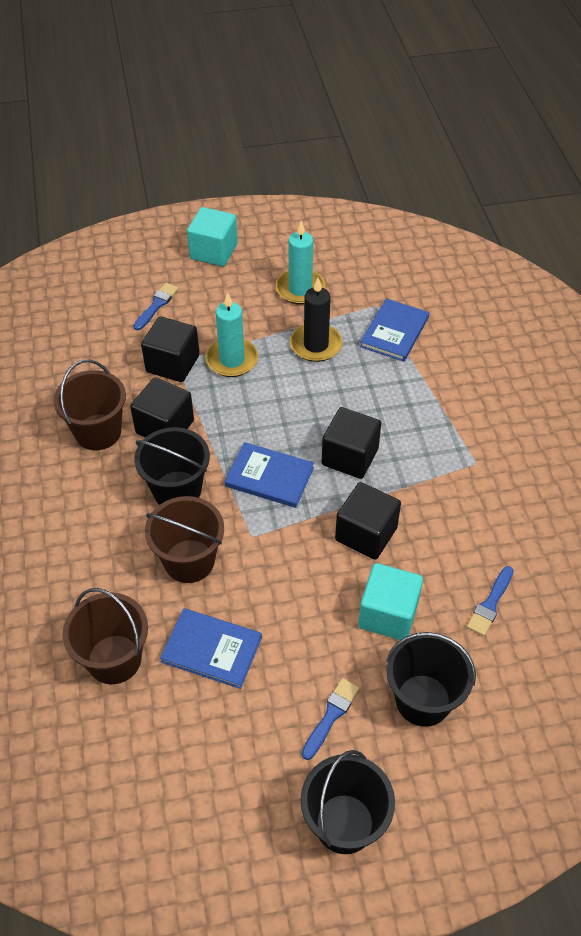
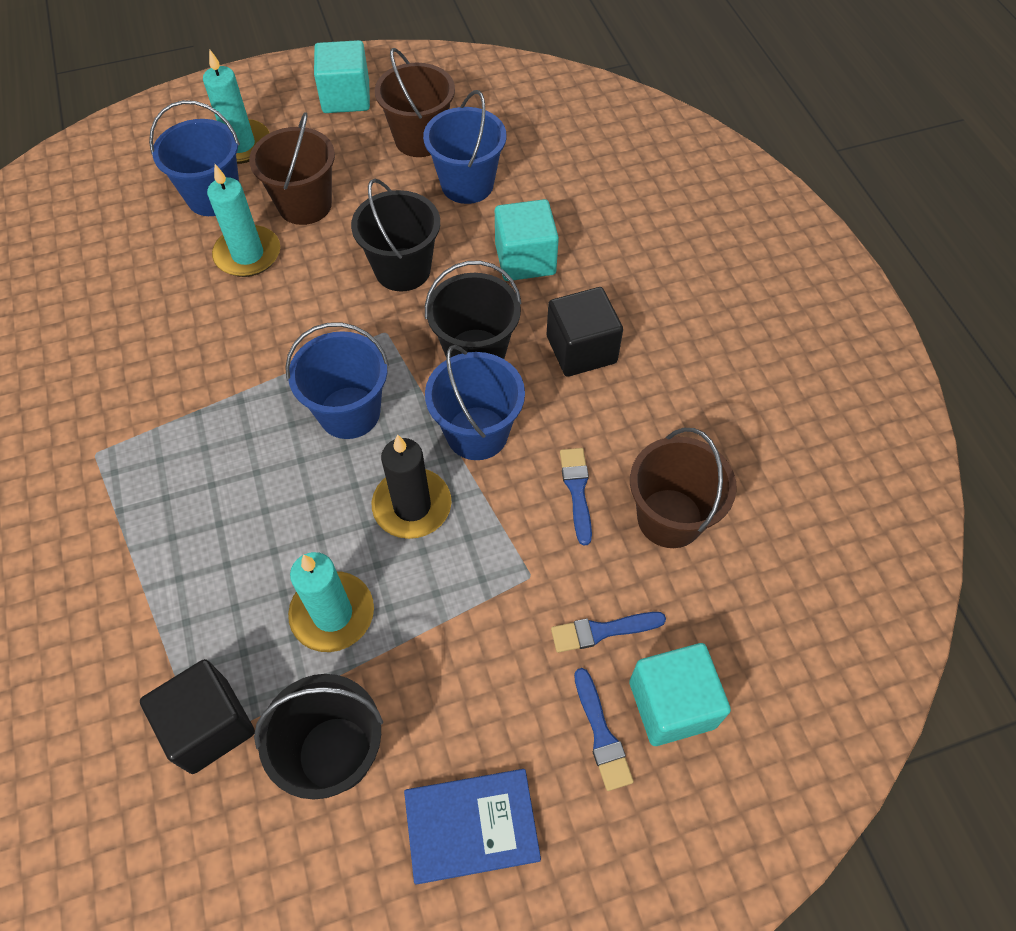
black cube: [130,377,194,438] [141,316,199,382] [321,407,381,479] [335,482,401,560] = 4 -> [140,659,255,774] [547,287,623,377] = 2
blue book: [160,608,262,689] [224,442,314,508] [360,298,429,362] = 3 -> [404,769,541,885] = 1
blue bucket: none = 0 -> [149,100,240,216] [285,322,389,439] [423,90,507,204] [425,345,525,460] = 4
turquoise candle: [205,292,258,377] [275,221,326,305] = 2 -> [203,49,270,164] [207,164,280,277] [288,552,374,652] = 3
turquoise cube: [187,207,238,266] [358,563,423,640] = 2 -> [314,40,370,113] [495,199,559,281] [629,643,731,746] = 3

